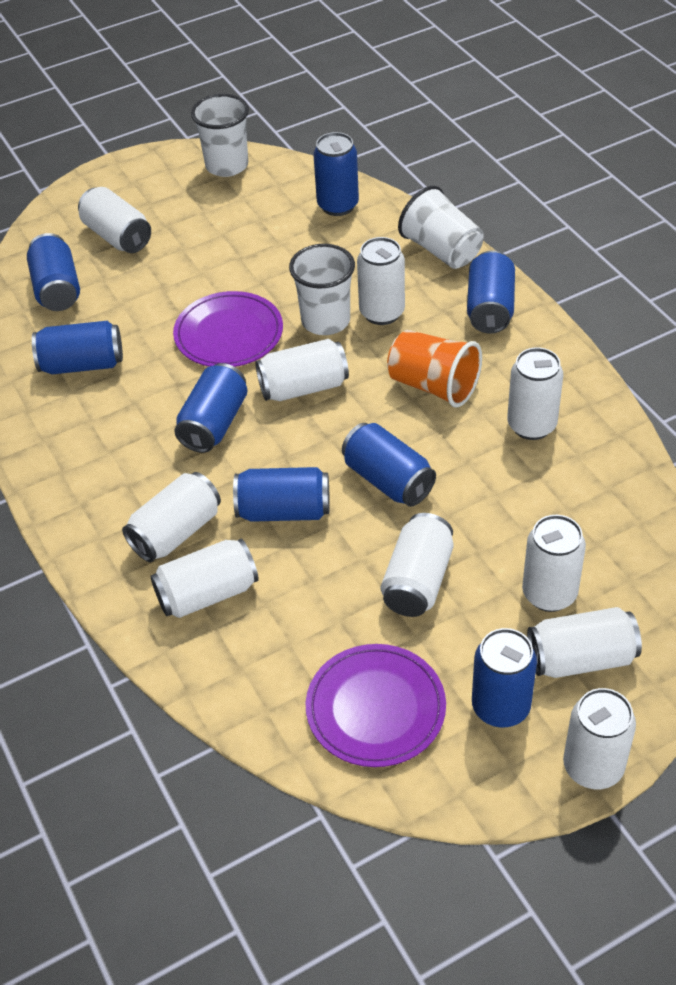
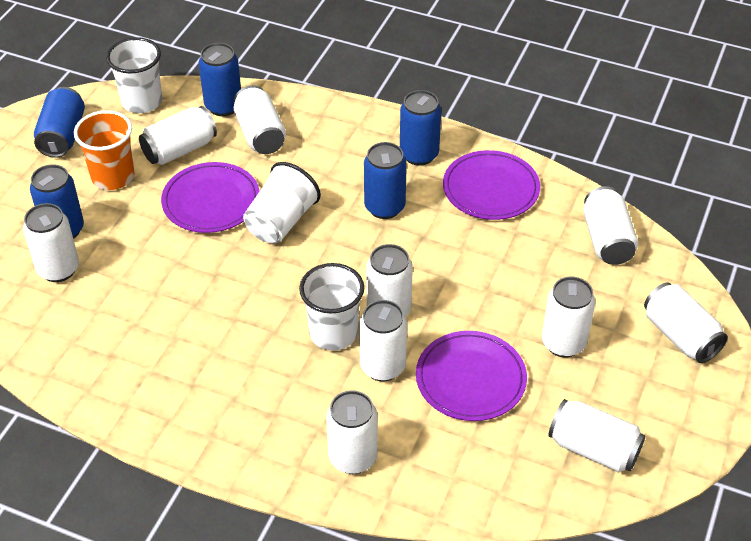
blue can: [27,233,80,311] [32,321,123,374] [174,363,247,453] [233,467,330,522] [314,132,359,216] [342,423,436,507] [467,250,515,334] [472,628,537,728] = 8 -> [30,164,84,239] [34,87,85,158] [199,43,241,116] [364,142,407,219] [400,90,441,166] = 5
purple plate: [173,291,283,367] [306,644,446,767] = 2 -> [161,162,260,233] [416,331,527,421] [443,150,540,220] = 3

